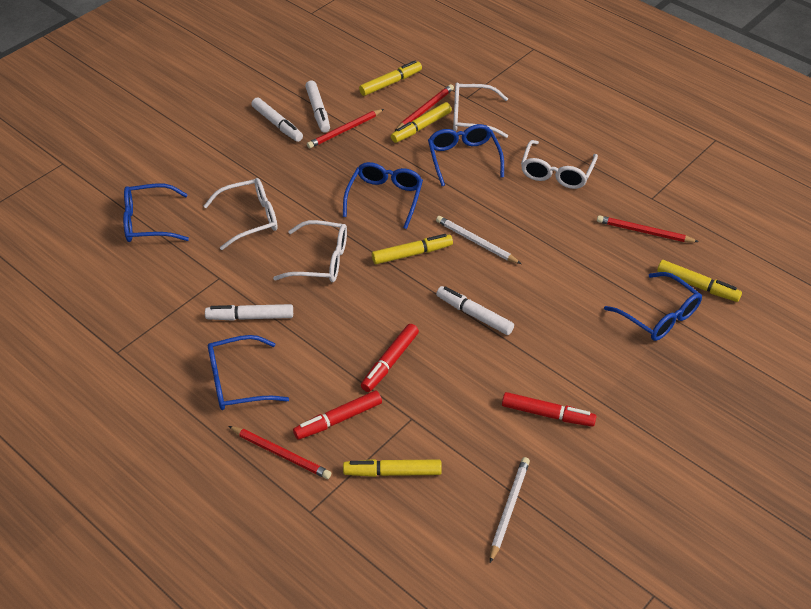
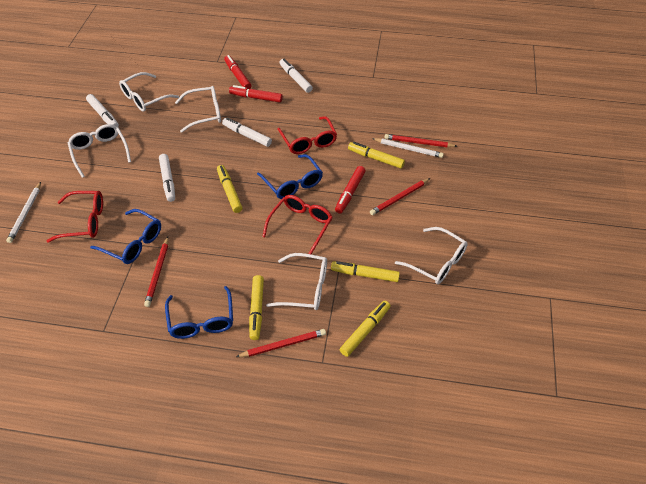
blue glasses: [123,183,189,242] [208,335,289,410] [343,162,423,229] [428,124,504,186] [604,272,702,341] = 5 -> [90,209,161,264] [165,286,233,339] [257,154,323,199] = 3
red glasses: none = 0 -> [47,191,103,243] [262,195,333,254] [278,116,337,154] = 3
white glasses: [204,178,278,250] [273,220,347,282] [453,83,508,138] [521,140,598,189] = 4 -> [68,124,131,178] [119,72,179,112] [175,86,221,133] [266,253,327,310] [395,227,468,284] = 5

